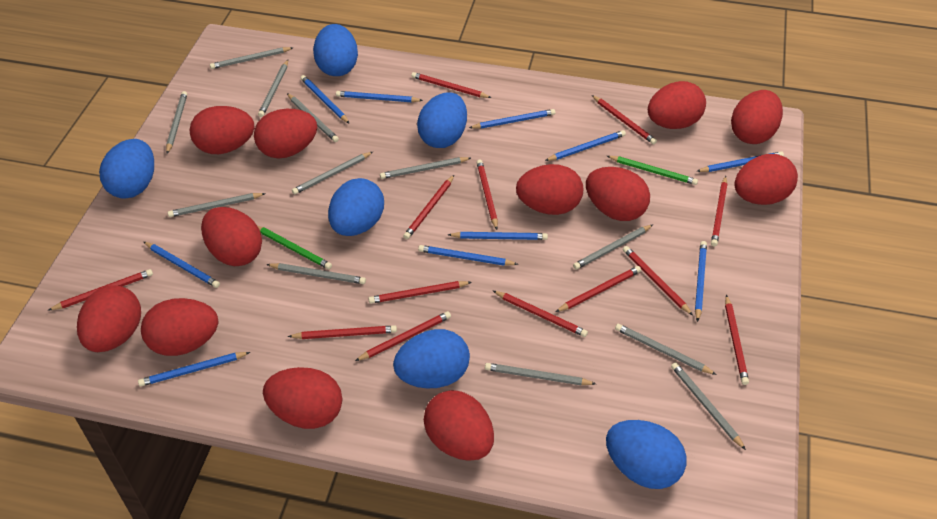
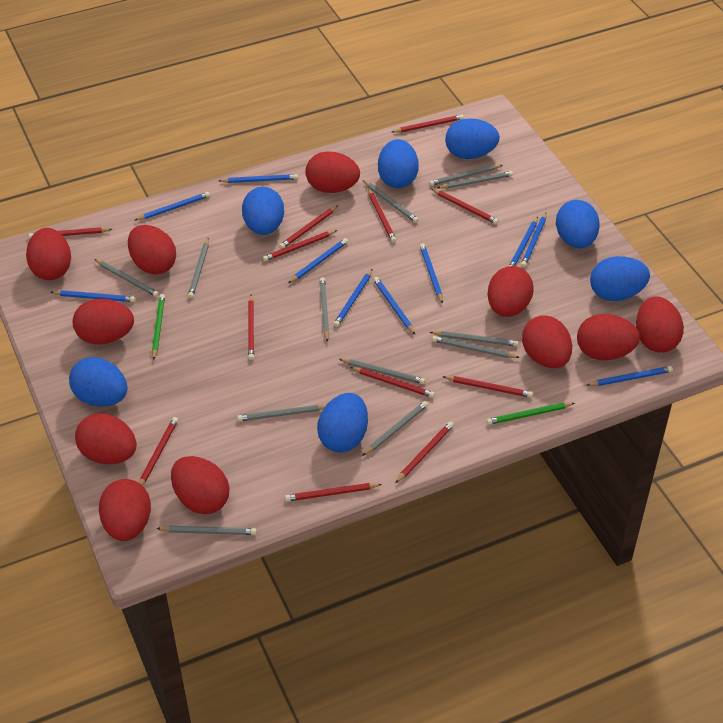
blue egg: [99,139,154,199] [313,24,358,76] [328,178,384,236] [393,329,470,389] [417,92,467,148] [606,420,686,489] = 6 -> [69,357,127,406] [242,187,284,235] [317,393,368,453] [378,139,419,188] [445,118,500,159] [556,200,600,248] [590,256,650,301] = 7
red egg: [77,285,141,352] [141,298,218,356] [190,106,255,154] [201,207,262,266] [254,109,317,159] [263,367,342,429] [424,390,494,461] [516,164,583,215] [586,167,650,221] [648,81,706,129] [731,90,783,144] [734,154,798,205] = 12 -> [26,228,71,280] [73,299,134,345] [75,413,137,464] [99,479,151,541] [128,225,176,275] [171,456,229,514] [305,151,360,193] [487,266,534,317] [522,315,572,368] [577,314,640,360] [636,296,684,353] = 11
red pencil: [49,269,153,310] [288,325,397,339] [355,311,451,361] [368,281,472,304] [403,175,454,239] [412,72,491,98] [476,160,498,230] [493,291,588,337] [556,266,641,312] [592,95,657,145] [623,246,693,315] [711,176,727,247] [725,295,749,385] = 13 -> [29,227,112,239] [139,417,178,486] [248,295,254,360] [263,230,337,261] [279,206,338,249] [285,483,382,501] [350,367,435,398] [368,188,396,242] [392,114,464,133] [395,421,454,483] [432,189,499,224] [442,376,533,398] = 12

